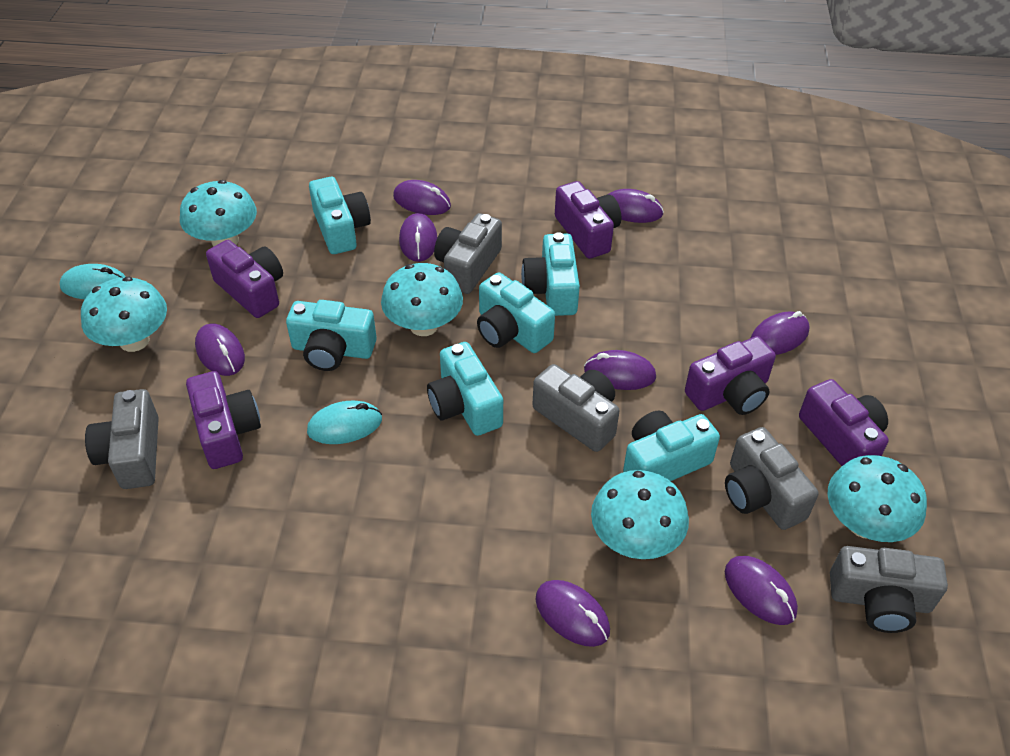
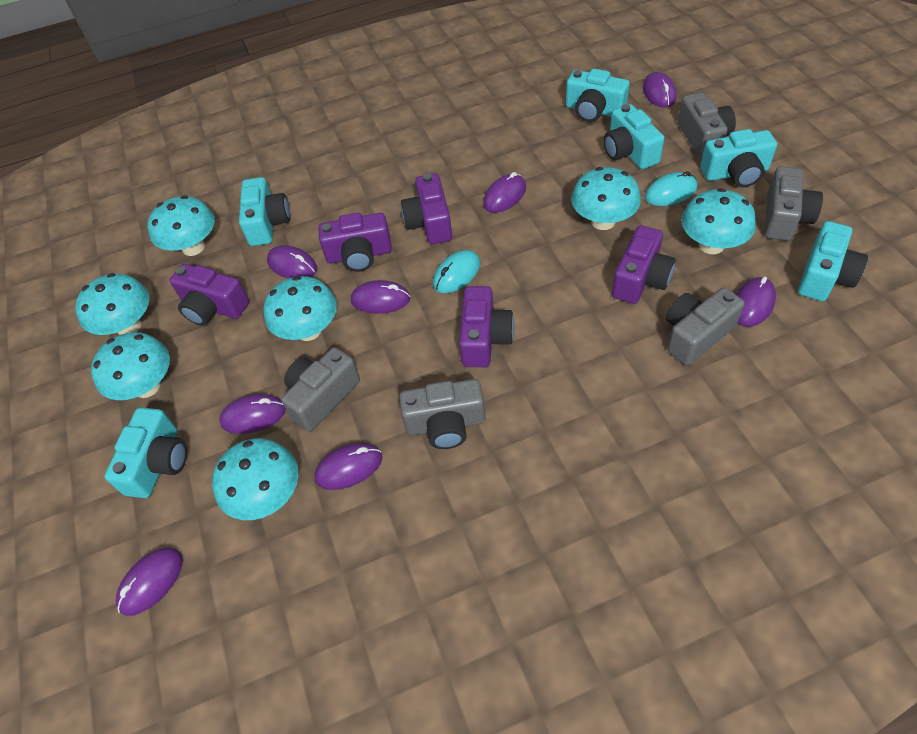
turquoise mushroom: [81,277,167,352] [180,180,257,247] [381,263,463,336] [591,470,689,559] [827,455,927,542] = 5 -> [75,273,150,335] [91,332,170,400] [148,195,215,256] [212,438,299,520] [264,276,337,341] [571,167,641,230] [681,188,756,254] = 7

